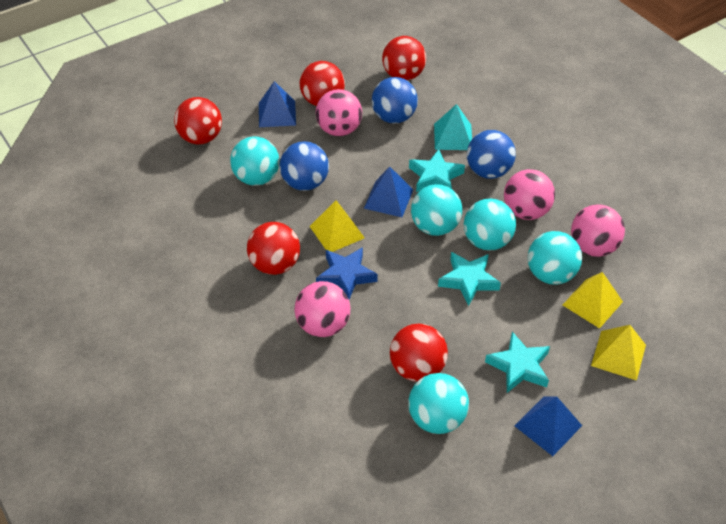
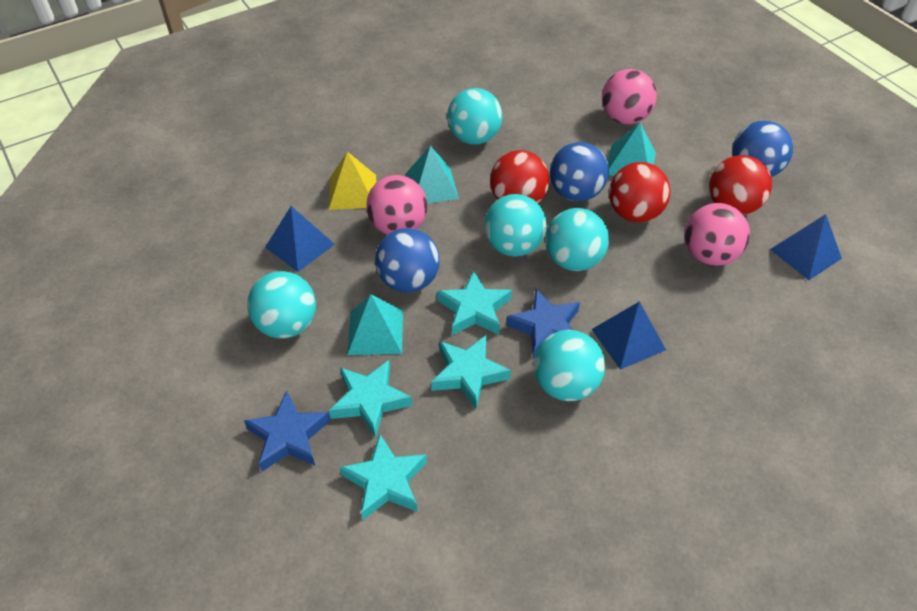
blue star: [316,247,378,299] = 1 -> [244,391,331,471] [506,289,580,358] = 2
pink ball: [295,281,350,337] [316,89,362,136] [504,169,555,220] [571,204,625,257] = 4 -> [367,175,427,235] [602,69,657,124] [684,203,750,266] = 3
red ball: [174,97,222,145] [247,222,300,275] [300,61,345,106] [382,36,426,81] [390,324,448,382] = 5 -> [490,150,549,203] [609,162,671,222] [709,155,772,215] = 3
turquoise pyramid: [434,104,472,150] = 1 -> [347,294,403,355] [405,145,459,204] [608,123,656,176] = 3
turquoise star: [409,149,465,192] [438,252,501,306] [485,332,550,393] = 3 -> [329,360,412,438] [339,434,427,520] [431,335,511,409] [437,270,512,335] = 4
yellow pyramid: [309,200,365,252] [563,272,623,329] [591,325,646,381] = 3 -> [329,151,376,210] = 1

